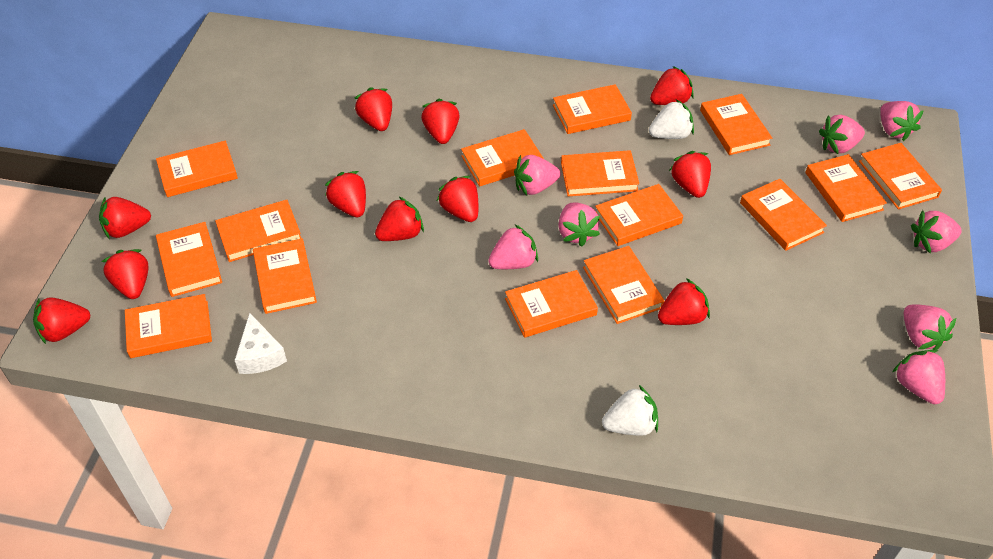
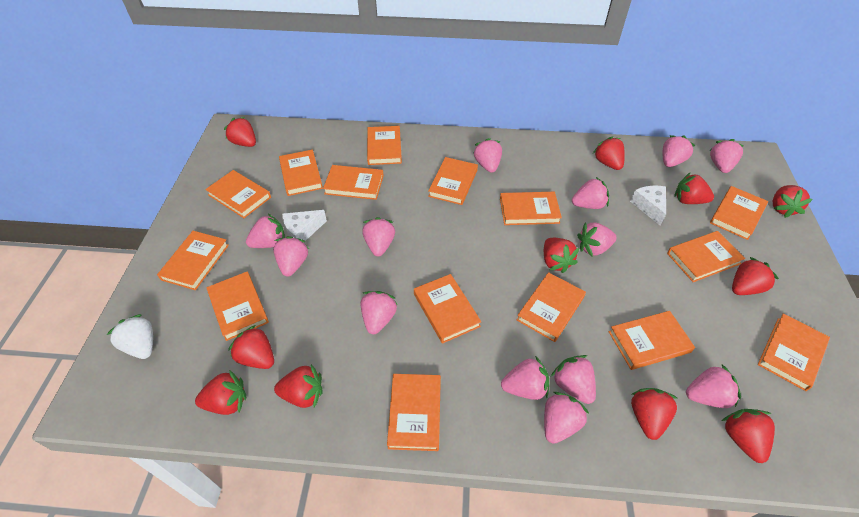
pink strawberry: [488,224,538,269] [514,155,561,195] [559,203,600,247] [819,115,865,154] [880,101,924,141] [893,350,945,404] [904,304,956,350] [911,210,962,254] = 8 -> [246,214,285,248] [273,236,309,277] [361,291,398,334] [362,217,395,256] [473,138,502,173] [501,356,549,400] [544,392,589,444] [551,355,596,404] [572,177,609,209] [577,223,617,256] [662,135,696,167] [686,365,741,408] [710,139,744,173] = 13
white cheese: [235,313,287,374] = 1 -> [282,210,327,243] [630,186,666,226] = 2
white strawberry: [602,385,658,436] [649,99,694,139] = 2 -> [107,314,153,359] = 1

